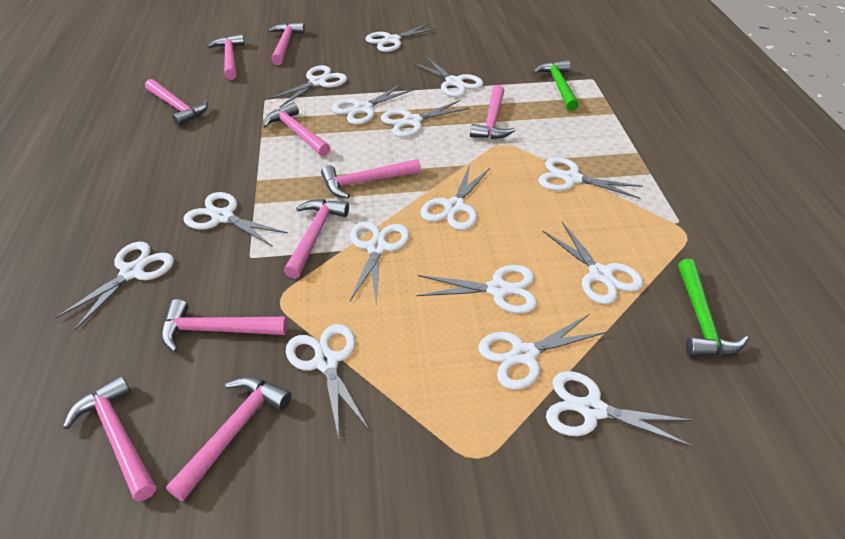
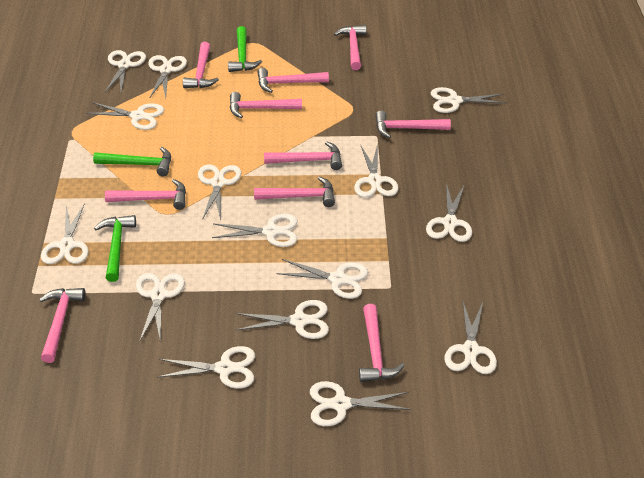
green hammer: [533,60,579,111] [678,259,748,356] = 2 -> [93,147,171,176] [94,215,136,282] [228,26,262,72] = 3

